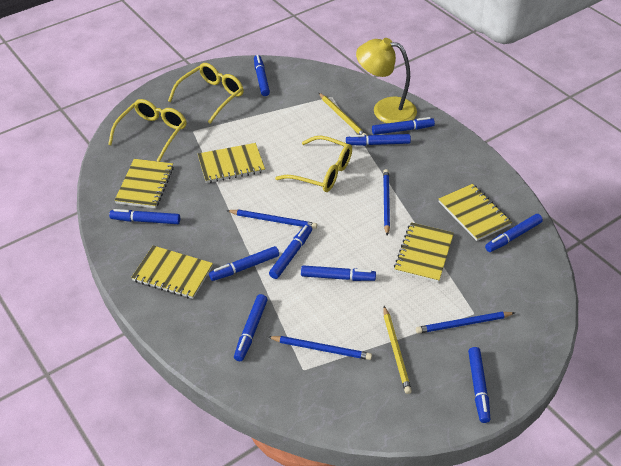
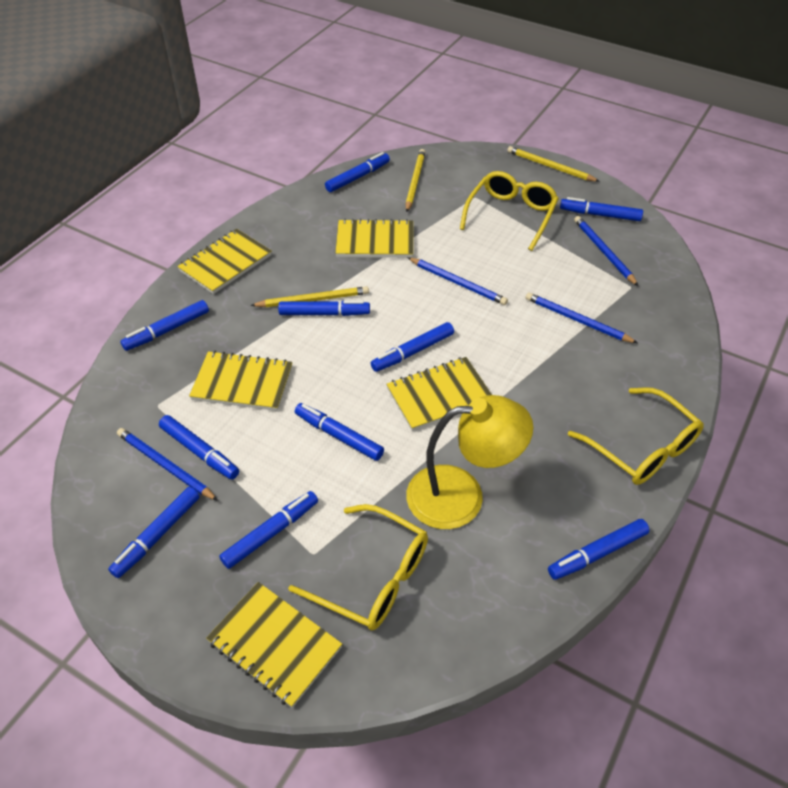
yellow pencil: [319,93,367,136] [384,306,412,394] = 2 -> [250,286,369,307] [406,149,425,212] [507,146,600,182] = 3

